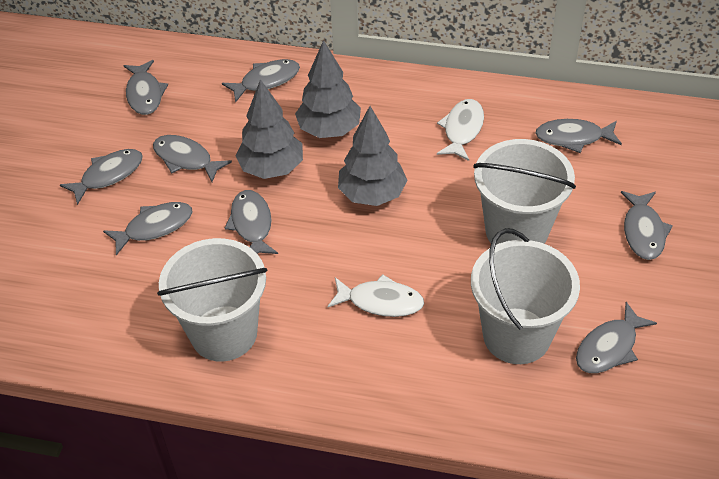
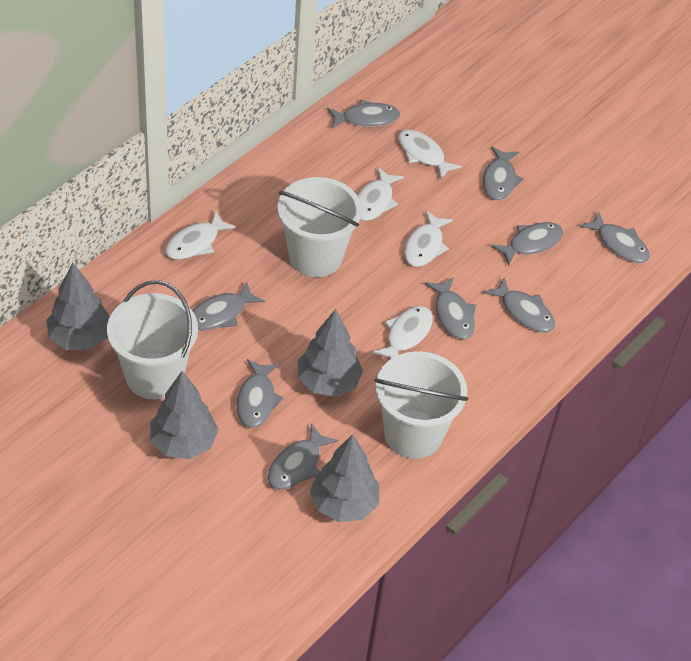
grey tree: [235,79,303,179] [295,40,361,138] [338,106,407,206] = 3 -> [46,263,110,350] [150,371,219,459] [298,309,363,397] [310,434,379,522] = 4
white fish: [327,274,424,317] [437,99,484,161] = 2 -> [165,211,236,260] [357,167,404,221] [372,306,433,359] [398,129,462,180] [404,210,453,267] = 5

